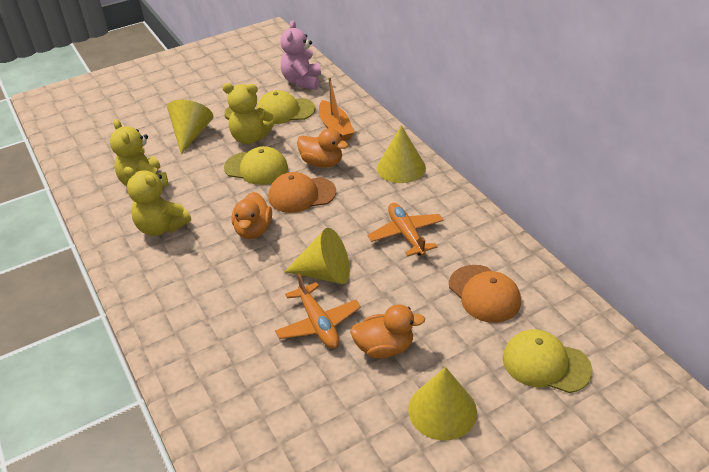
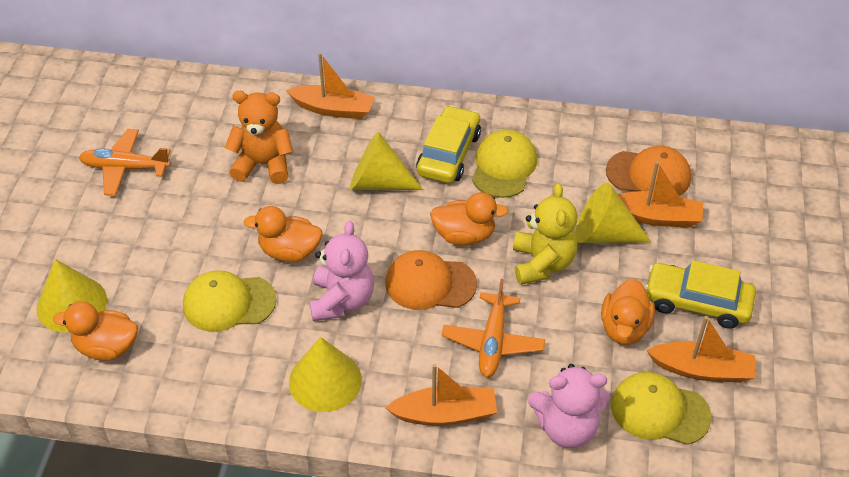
orange boat: [319,77,354,141] = 1 -> [286,53,375,119] [386,364,497,426] [618,161,703,228] [646,316,755,383] = 4
orange duck: [232,192,272,239] [297,128,348,168] [350,304,425,359] = 3 -> [53,301,138,361] [244,206,323,262] [430,192,509,245] [601,279,655,345] = 4
orange teddy bear: none = 0 -> [225,91,293,184] = 1
pink teddy bear: [280,20,321,90] = 1 -> [310,221,374,321] [528,364,609,448] = 2
yellow car: none = 0 -> [416,105,481,183] [645,260,756,329] = 2
yellow teddy bear: [110,119,169,187] [124,167,191,236] [222,83,274,144] = 3 -> [513,183,578,285] = 1

